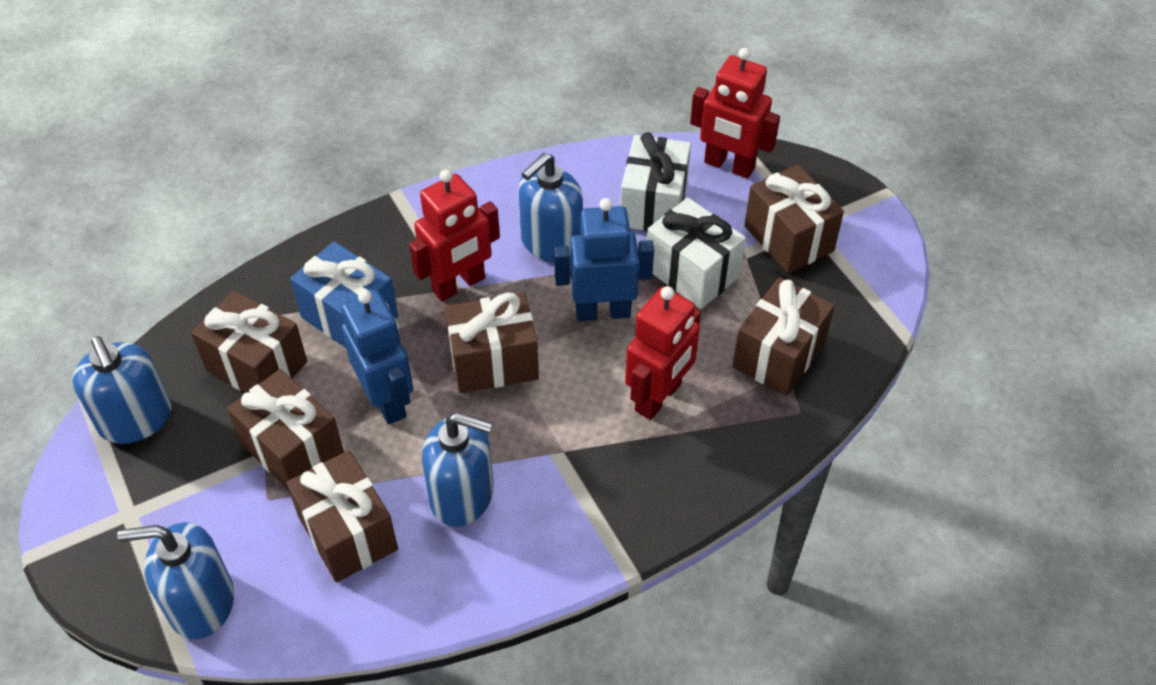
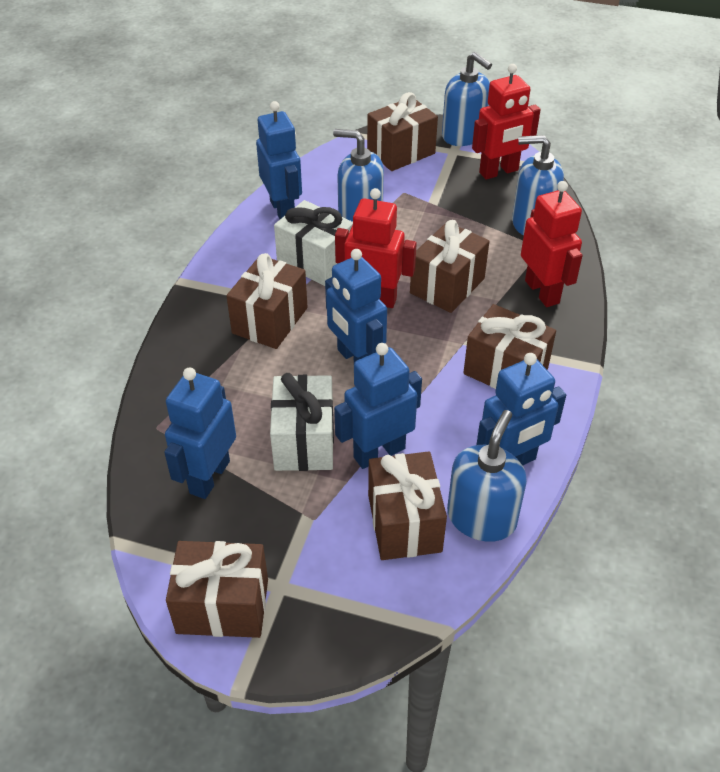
blue gift: [290,242,398,348] = 1 -> none = 0
blue robot: [341,290,413,424] [554,198,654,321] = 2 -> [164,367,236,499] [256,101,302,219] [325,249,387,363] [334,343,422,469] [476,353,566,466] = 5

